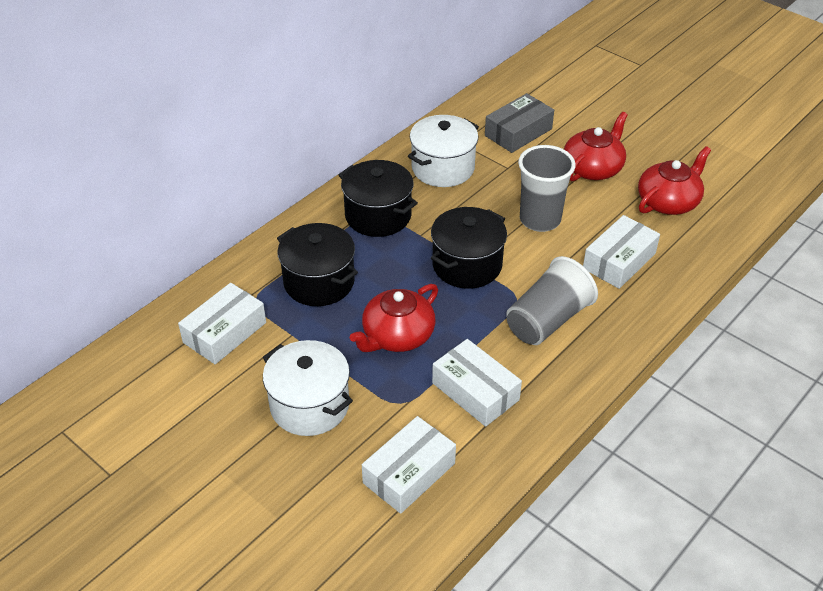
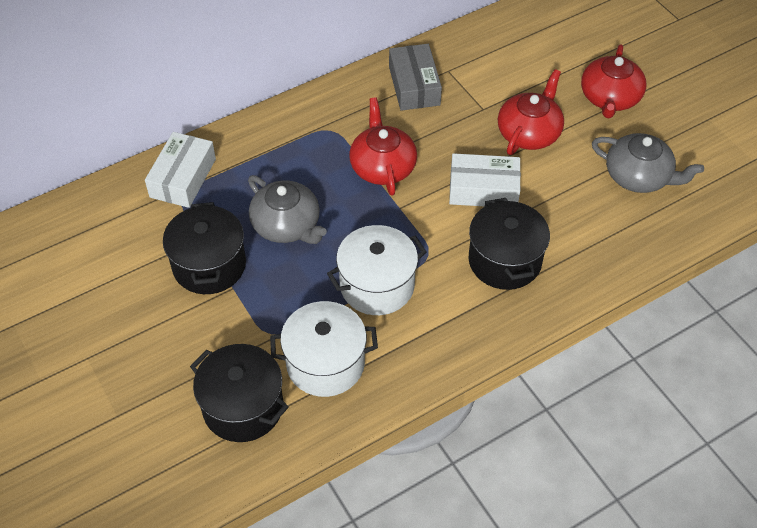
grey cup: [506,256,598,345] [518,145,576,232] = 2 -> none = 0
grey teapot: none = 0 -> [248,175,327,244] [592,133,704,193] = 2
white box: [178,283,266,364] [362,416,456,514] [432,339,522,427] [583,215,660,289] = 4 -> [145,132,216,208] [449,153,521,206] = 2

